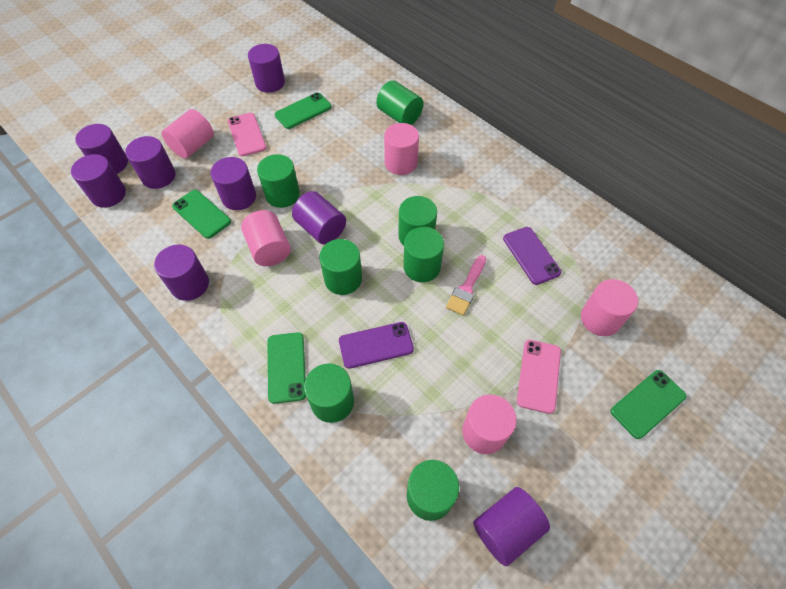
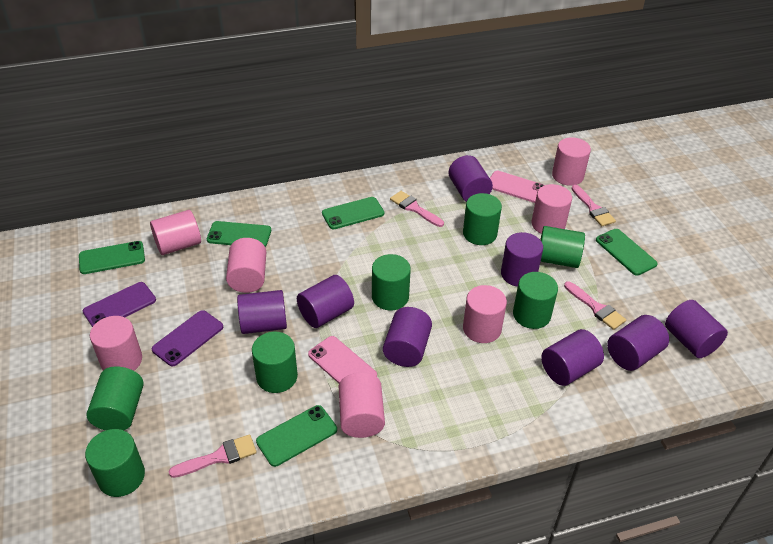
green phone: [172,190,231,239] [268,332,306,404] [275,93,331,129] [611,370,686,439] = 4 -> [79,241,145,274] [207,221,271,247] [256,405,337,467] [322,197,384,229] [596,229,658,275] = 5
pink brush: [446,255,486,315] = 1 -> [168,434,257,478] [390,191,444,227] [564,281,626,330] [572,185,616,226] = 4
pink cylinder: [162,109,214,159] [241,210,291,266] [384,123,419,175] [462,395,517,454] [581,279,638,336] = 5 -> [90,316,142,371] [150,210,201,255] [226,238,266,293] [339,372,385,438] [463,285,507,343] [531,184,572,234] [552,137,591,186] = 7

